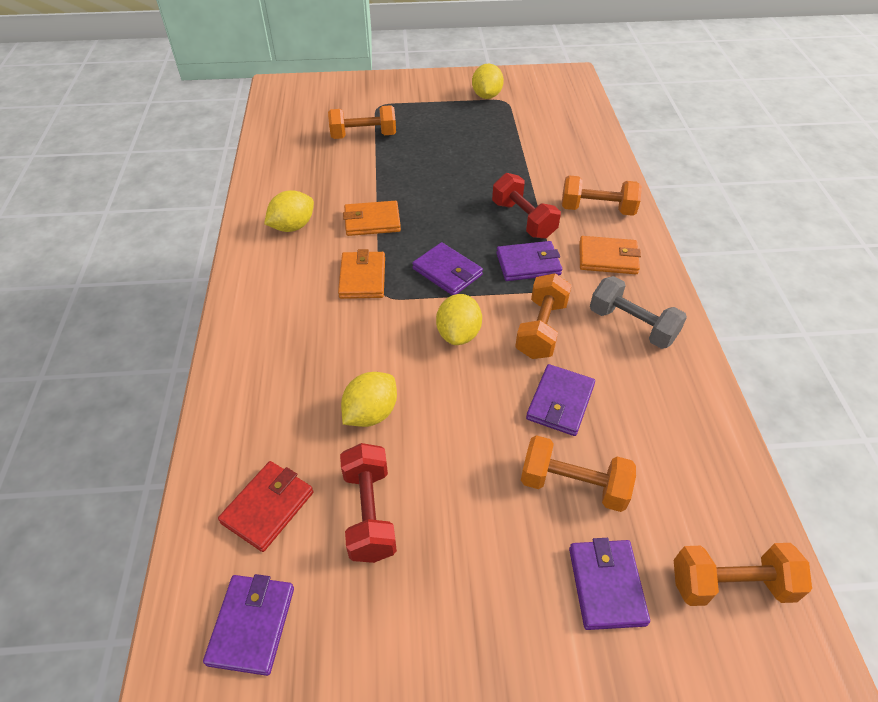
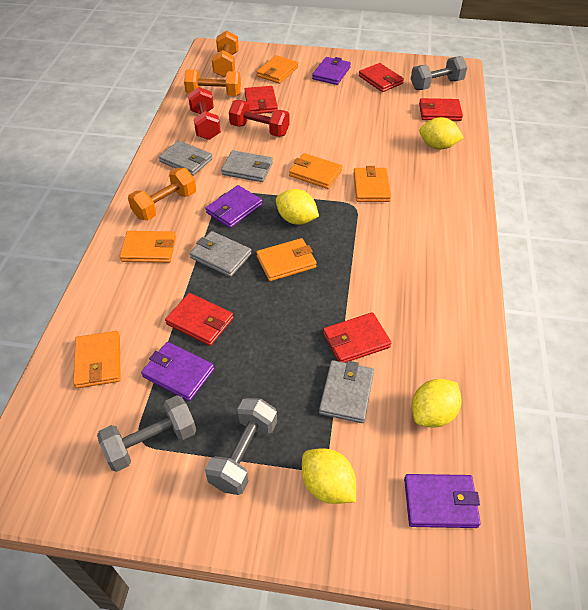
grey dumbbell: [590,276,687,349] = 1 -> [97,395,196,472] [205,398,277,495] [411,56,467,90] = 3
grey wallet: none = 0 -> [159,140,212,176] [190,231,252,277] [221,150,273,182] [319,360,374,423] = 4
orange dumbbell: [328,105,396,139] [515,273,572,359] [521,435,636,512] [562,175,642,216] [674,543,812,606] = 5 -> [128,168,196,220] [184,70,241,96] [212,31,239,77] = 3
orange wallet: [338,249,385,299] [343,201,401,236] [579,236,641,274] = 3 -> [73,331,120,388] [119,231,176,263] [256,238,317,281] [257,55,298,84] [289,153,343,189] [353,166,391,202] = 6
purple wallet: [203,574,294,676] [412,242,483,295] [496,241,562,281] [526,364,595,436] [569,538,650,630] = 5 -> [141,342,215,401] [206,185,263,228] [312,57,351,85] [404,474,481,528] = 4
red wallet: [218,461,313,552] = 1 -> [165,293,234,346] [244,86,278,114] [323,312,391,363] [359,63,404,92] [419,98,463,121] = 5

